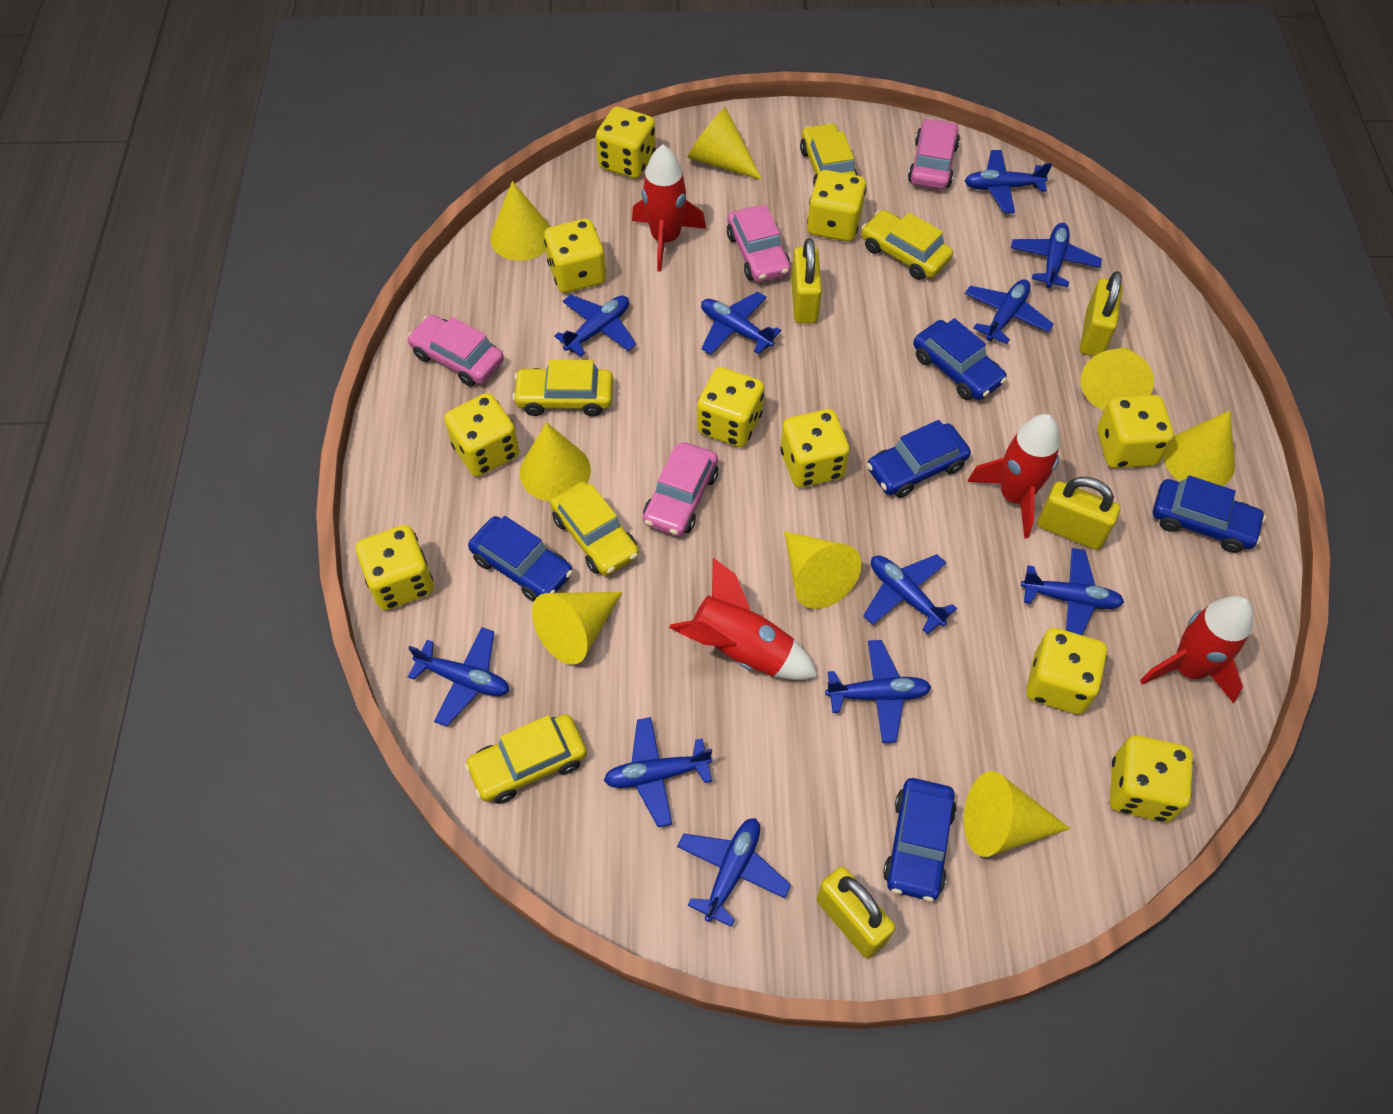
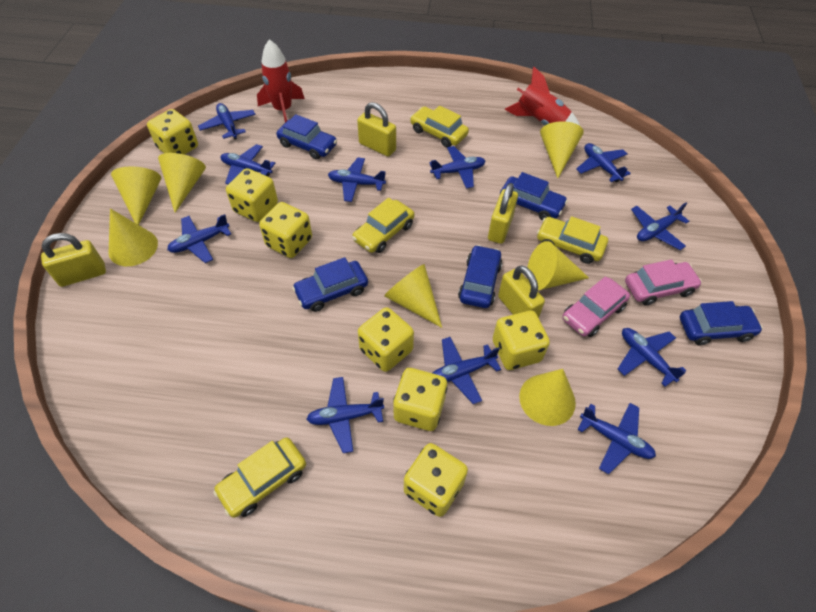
pink car: [407,315,504,387] [643,442,718,537] [727,205,791,282] [908,118,960,189] = 4 -> [562,276,630,337] [625,259,702,306] = 2
red rocket: [632,145,706,272] [669,558,818,680] [967,414,1060,538] [1140,596,1253,703] = 4 -> [257,39,305,123] [504,66,580,126] = 2
yellow car: [465,714,587,804] [512,360,613,417] [550,481,639,576] [800,123,858,186] [861,210,953,280] = 5 -> [213,437,306,518] [352,198,414,253] [410,106,469,148] [537,216,608,264] = 4
yellow cone: [490,181,551,261] [520,422,591,501] [532,592,622,665] [687,107,762,180] [784,531,861,609] [964,771,1070,857] [1081,347,1154,410] [1163,411,1235,486] = 8 -> [108,208,158,266] [111,167,161,225] [158,153,206,212] [384,264,442,328] [519,369,576,426] [527,241,589,290] [540,121,584,178] = 7
yellow dice: [356,525,434,610] [444,393,520,476] [544,219,606,293] [596,107,656,179] [697,367,764,447] [780,409,850,488] [807,170,866,242] [1026,628,1107,714] [1097,395,1174,468] [1110,735,1193,822] = 10 -> [147,109,198,155] [226,168,278,222] [259,202,312,258] [358,307,414,372] [393,368,448,431] [404,443,468,517] [493,311,550,370] = 7

